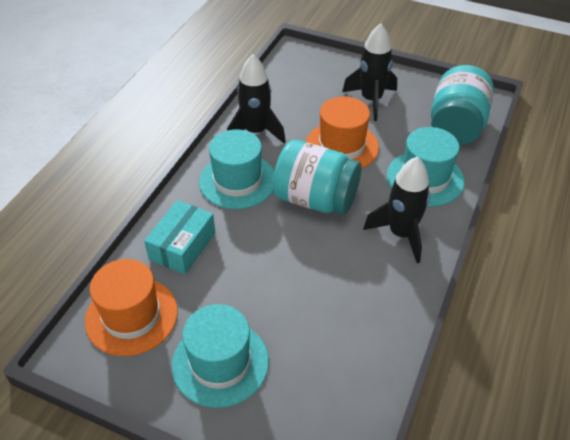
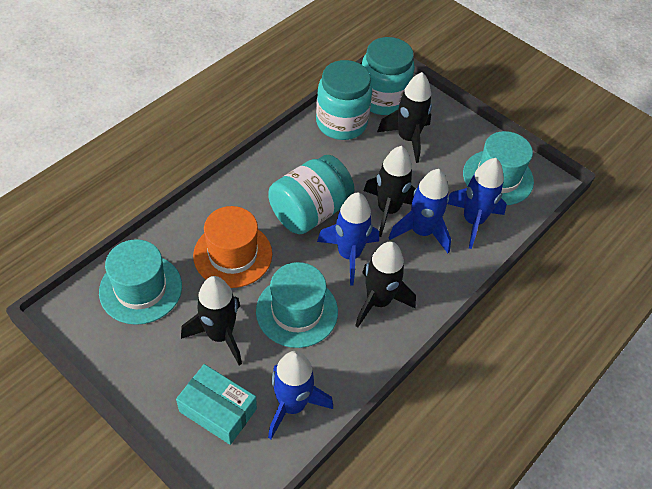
black rocket: [227,54,286,144] [342,23,397,121] [363,157,430,263] = 3 -> [181,276,242,365] [355,241,416,328] [363,146,415,237] [377,72,432,163] = 4
blue rocket: none = 0 -> [268,351,333,439] [317,192,379,286] [389,169,451,253] [447,158,507,249] = 4
orange hat: [85,259,178,356] [306,96,379,168] = 2 -> [193,206,272,288] = 1
turquoise jar: [273,140,362,215] [431,65,494,145] = 2 -> [268,155,354,234] [316,60,372,140] [362,37,415,115] = 3

